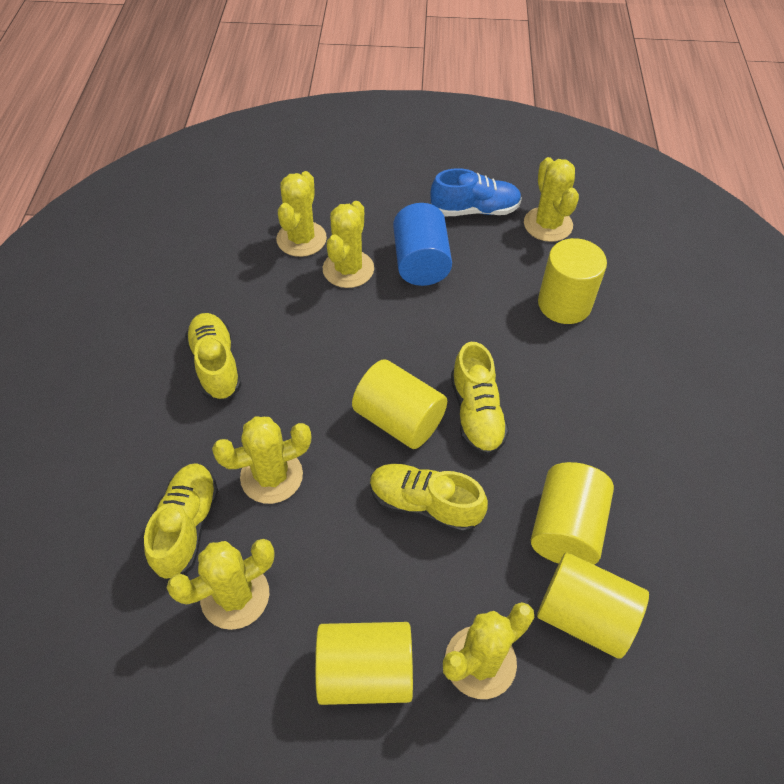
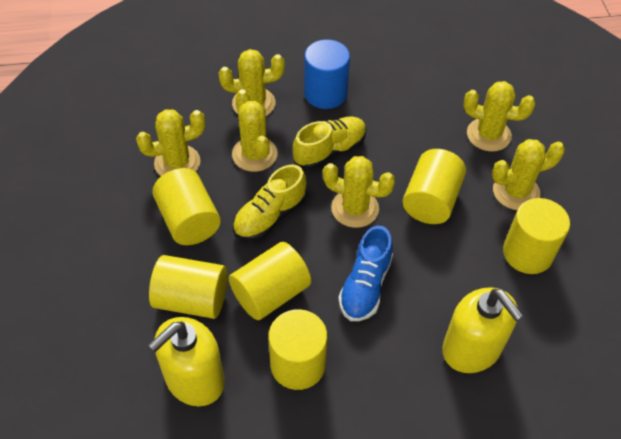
yellow cylinder: [315,622,413,705] [352,359,447,449] [531,462,614,565] [537,552,649,659] [538,238,607,324] = 5 -> [149,255,227,319] [152,168,221,245] [229,242,311,320] [268,309,328,390] [402,149,466,224] [503,198,570,274] = 6
yellow shoe: [144,463,218,580] [185,313,242,401] [370,464,488,533] [451,342,509,456] = 4 -> [233,164,307,241] [293,116,367,169] = 2
yellow soap dispenser: none = 0 -> [148,317,225,406] [442,287,524,373] = 2

